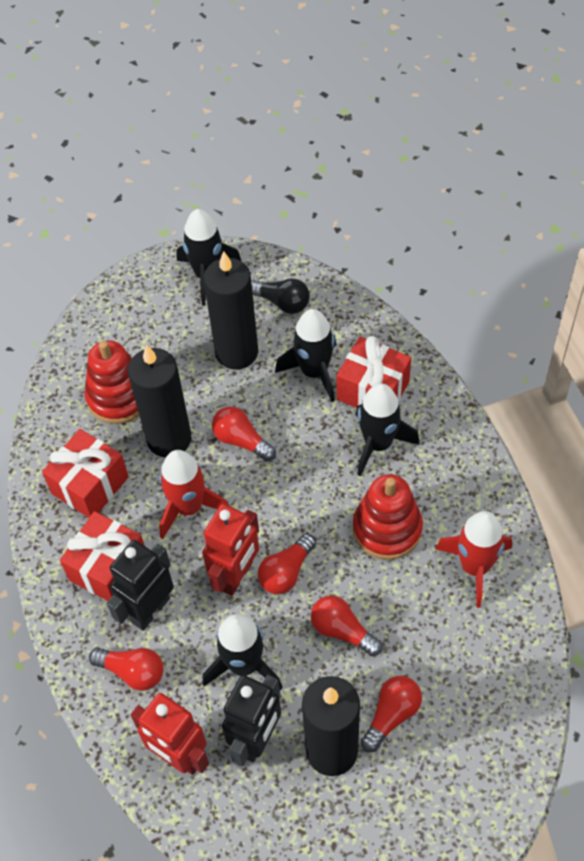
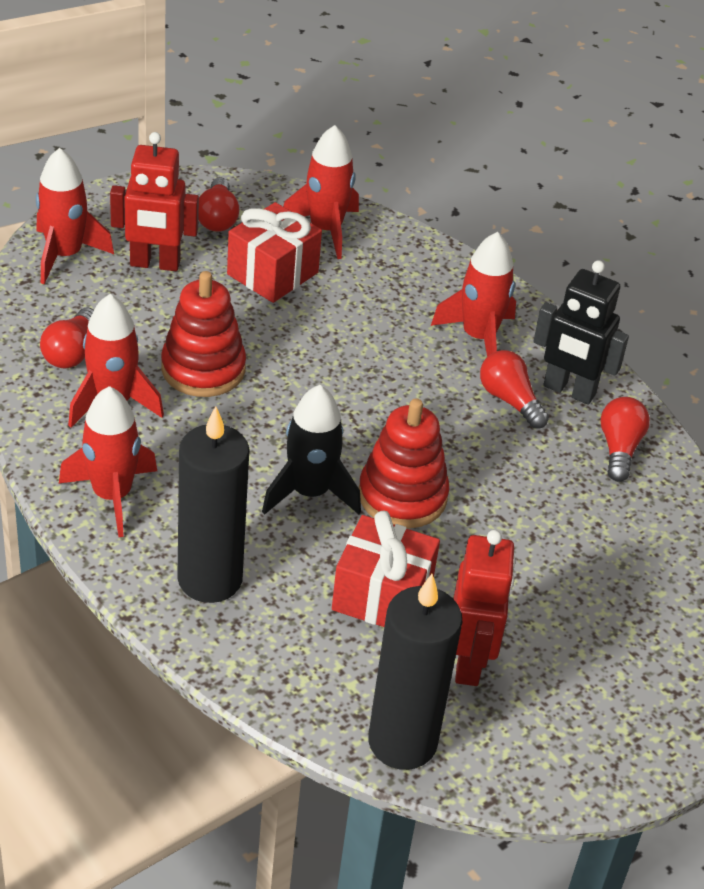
black candle: [128,344,191,458] [204,251,258,370] [302,676,360,776] = 3 -> [177,406,249,603] [368,574,462,770] = 2
black light bulb: [251,278,310,314] = 1 -> none = 0
black robot: [107,540,174,631] [222,675,281,766] = 2 -> [533,260,629,405] = 1
black rocket: [177,209,241,306] [202,614,283,691] [275,309,336,402] [356,383,420,476] = 4 -> [262,385,361,515] = 1
red gift: [42,429,129,518] [60,511,145,601] [337,336,411,408] = 3 -> [227,202,322,303] [332,511,440,627] = 2
red light bulb: [89,647,164,691] [212,407,276,462] [258,534,316,594] [311,596,382,656] [361,676,422,752] = 5 -> [40,307,94,368] [198,177,239,232] [480,350,549,429] [600,397,650,482] = 4
red rocket: [159,450,228,539] [436,511,512,608] = 2 -> [36,148,114,284] [59,386,157,537] [68,294,164,427] [283,125,359,259] [431,232,516,357] = 5

